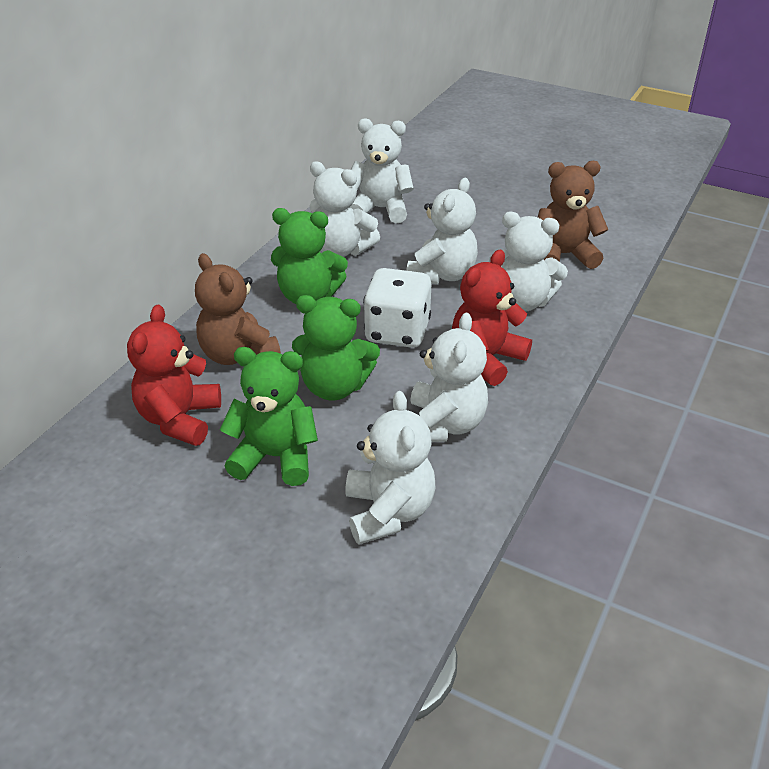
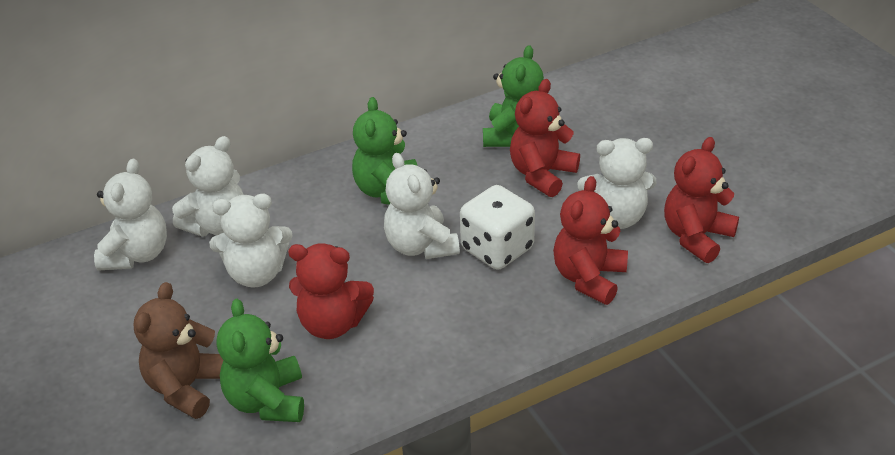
brown teddy bear: [195,253,281,365] [538,161,608,269] = 2 -> [134,282,224,419] = 1
red teddy bear: [127,305,221,446] [452,250,532,386] = 2 -> [288,243,374,339] [510,79,580,197] [553,176,628,305] [664,137,739,263] = 4
white teddy bear: [310,161,380,257] [345,391,435,545] [350,118,414,223] [406,178,478,284] [410,313,488,442] [489,212,568,312] = 6 -> [94,159,167,271] [172,136,244,237] [209,194,293,287] [384,153,460,259] [578,138,656,229] = 5

